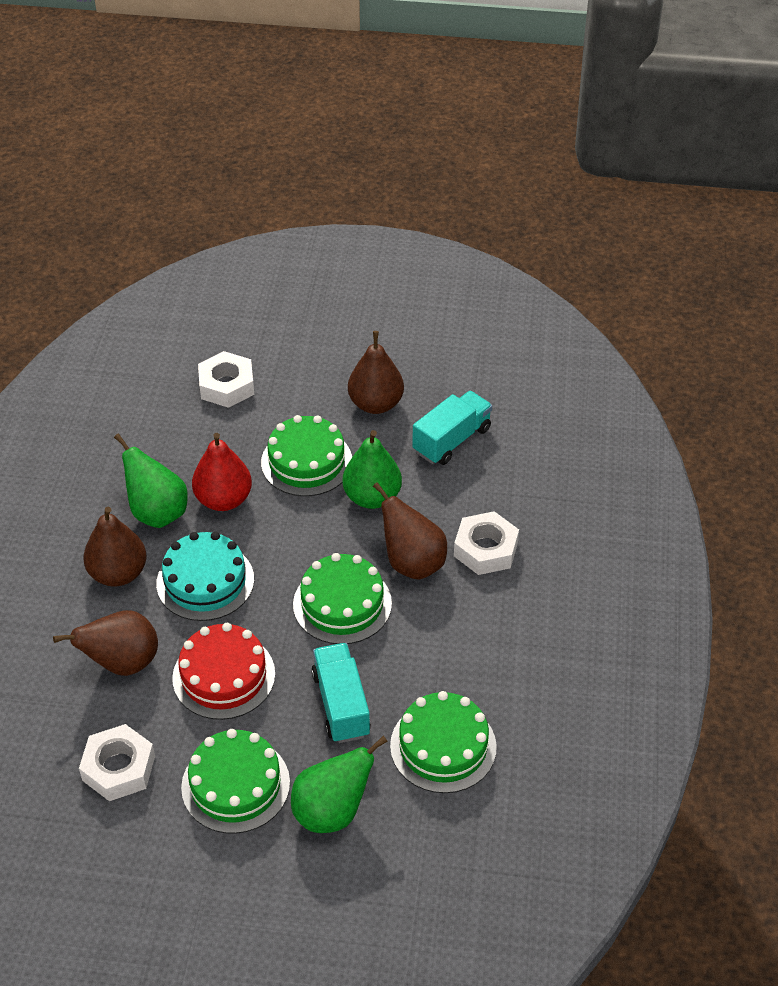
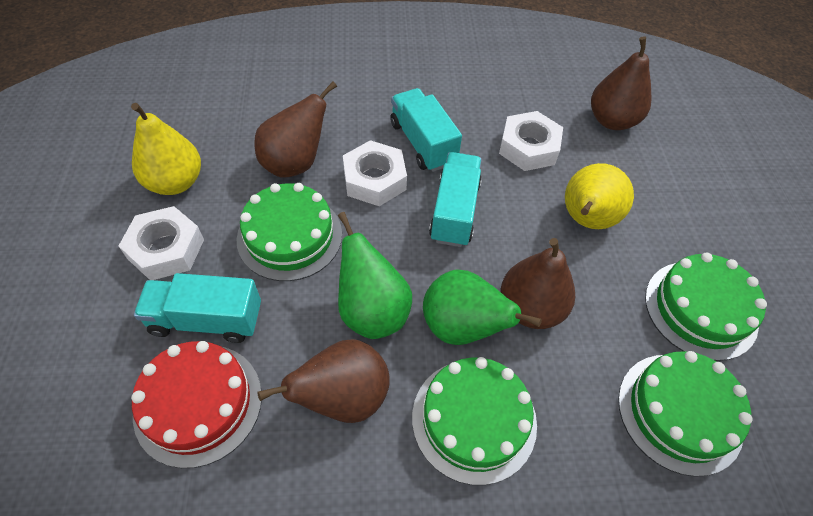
green pear: [114,434,188,528] [291,736,388,833] [342,430,402,509] = 3 -> [338,212,412,339] [423,269,542,345] = 2
red pear: [192,433,252,511] = 1 -> none = 0
turquoise cake: [156,532,254,621] = 1 -> none = 0
turquoise truck: [311,643,371,743] [412,391,492,465] = 2 -> [134,273,261,343] [390,88,462,172] [429,152,482,247] = 3
yellow pear: none = 0 -> [131,103,201,195] [565,163,634,229] = 2

